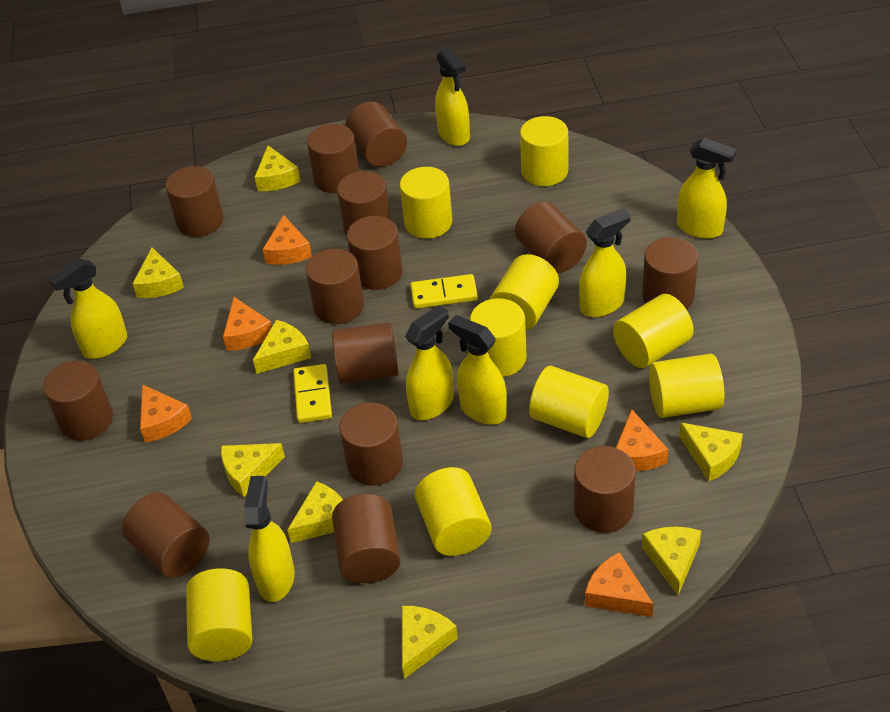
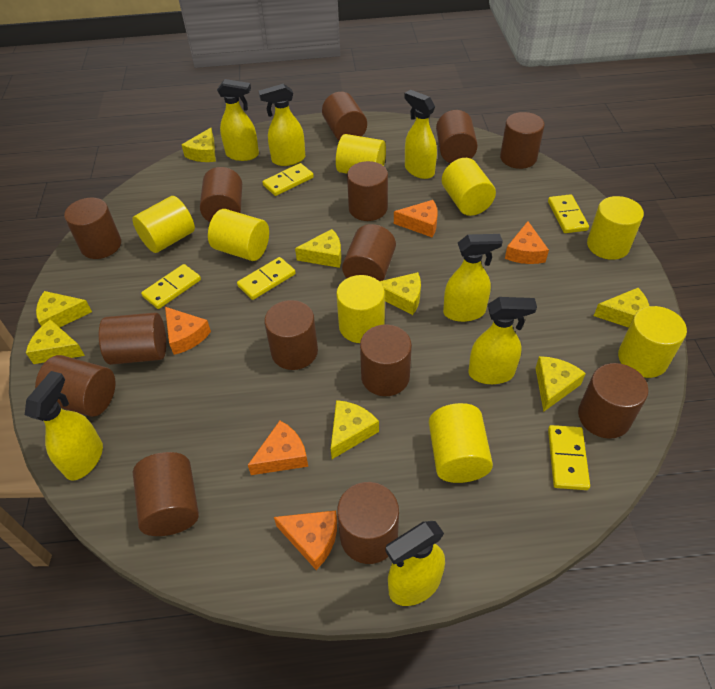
yellow cylinder: [186,568,252,661] [400,167,452,239] [415,467,492,556] [470,298,527,377] [490,254,559,330] [520,116,568,186] [529,366,609,438] [613,294,694,368] [649,354,724,418] = 9 -> [132,196,195,253] [208,209,269,261] [336,134,386,174] [336,275,385,343] [429,403,493,483] [442,158,496,216] [587,196,644,260] [618,306,687,378] = 8
yellow domino: [293,364,332,423] [410,274,478,309] = 2 -> [141,264,201,309] [237,257,296,300] [262,163,314,196] [548,194,589,233] [548,425,590,490] = 5

